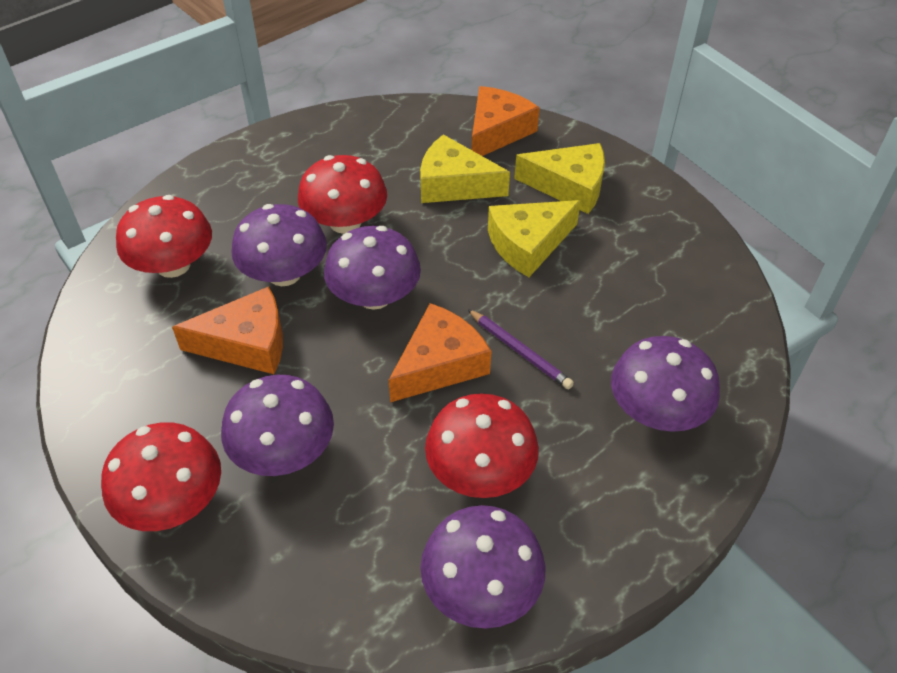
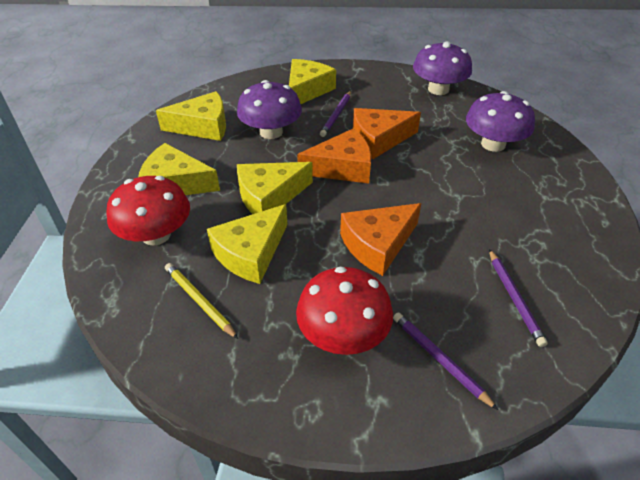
purple mushroom: [221,375,334,476] [231,204,327,286] [324,226,421,310] [420,505,546,629] [611,336,720,432] = 5 -> [237,80,302,139] [413,41,472,95] [466,91,535,152] = 3
purple pencil: [467,309,574,389] = 1 -> [320,91,351,137] [393,312,498,410] [489,249,548,347] = 3
red mushroom: [101,422,221,531] [116,195,212,278] [298,155,387,234] [425,393,539,498] = 4 -> [106,176,190,246] [296,267,393,355] = 2
yellow cheese: [420,134,510,203] [488,200,581,277] [514,143,605,214] = 3 -> [138,143,220,195] [156,91,226,141] [207,204,288,284] [237,162,313,214] [289,59,336,104] = 5
yellow pencil: none = 0 -> [165,263,238,339] = 1

